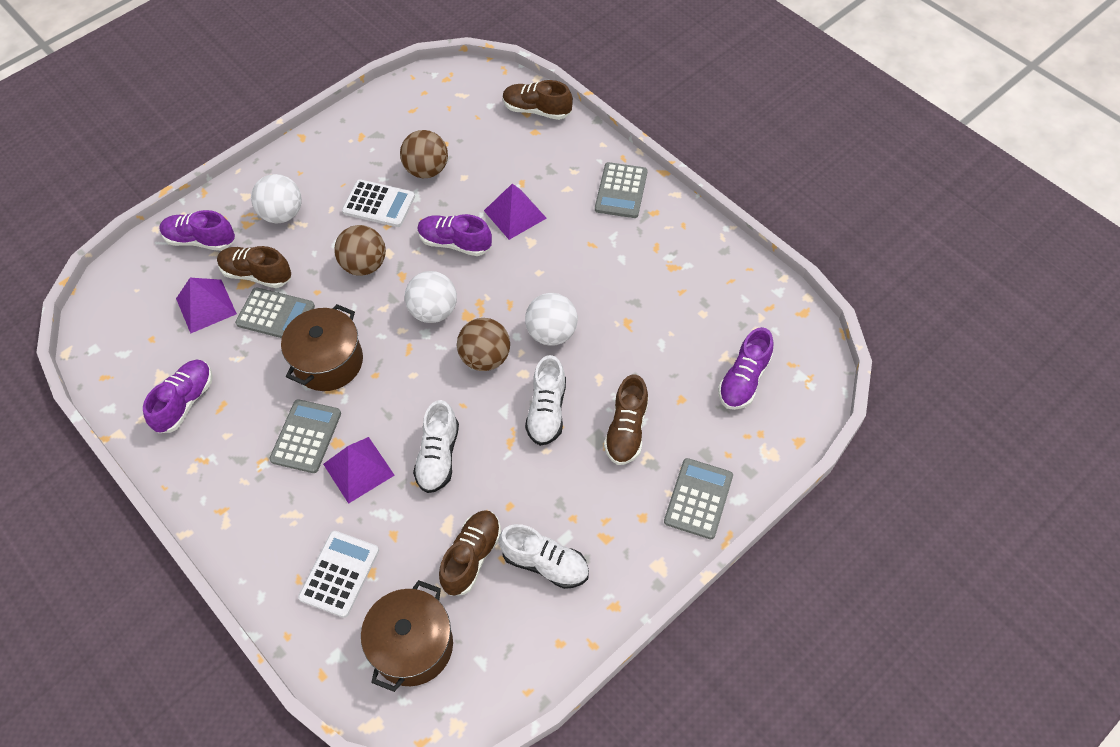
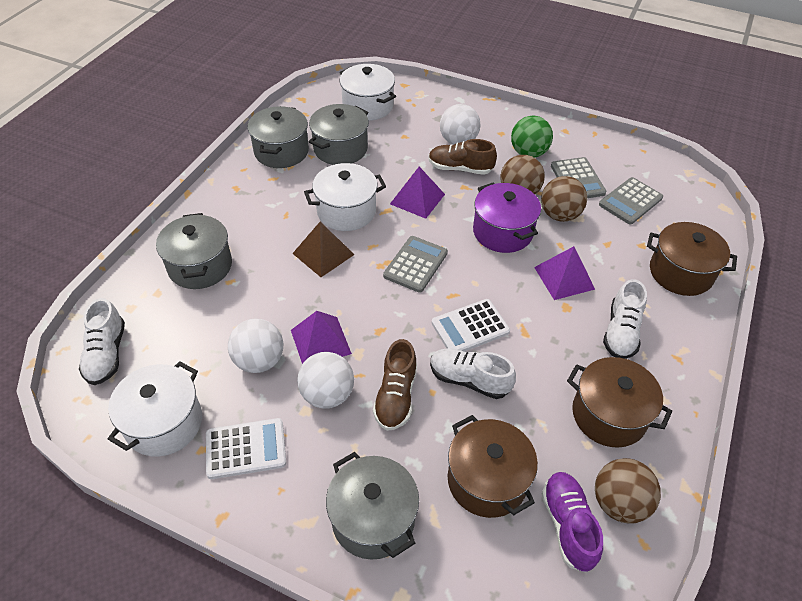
brown pot: [281,304,363,391] [361,580,453,692] = 2 -> [448,415,538,518] [567,357,672,448] [647,222,737,296] = 3
brown pyramid: none = 0 -> [292,222,355,277] = 1
brown shoe: [217,246,291,288] [439,510,501,596] [503,80,573,120] [604,374,648,465] = 4 -> [373,339,417,431] [428,139,497,175] = 2
green ball: none = 0 -> [511,116,553,158] = 1
grey calculator: [235,287,315,338] [269,399,341,473] [595,162,648,218] [664,458,733,539] = 4 -> [383,236,448,293] [551,157,606,198] [599,177,663,225] = 3
grey pot: none = 0 -> [156,213,232,289] [248,106,309,168] [309,104,369,165] [326,452,419,560] = 4
purple pot: none = 0 -> [473,183,541,253] = 1
purple shoe: [143,360,213,433] [159,210,235,251] [417,214,492,256] [718,327,774,410] = 4 -> [541,472,603,573] = 1
white pot: none = 0 -> [108,361,202,457] [304,163,386,231] [340,64,396,121] = 3

